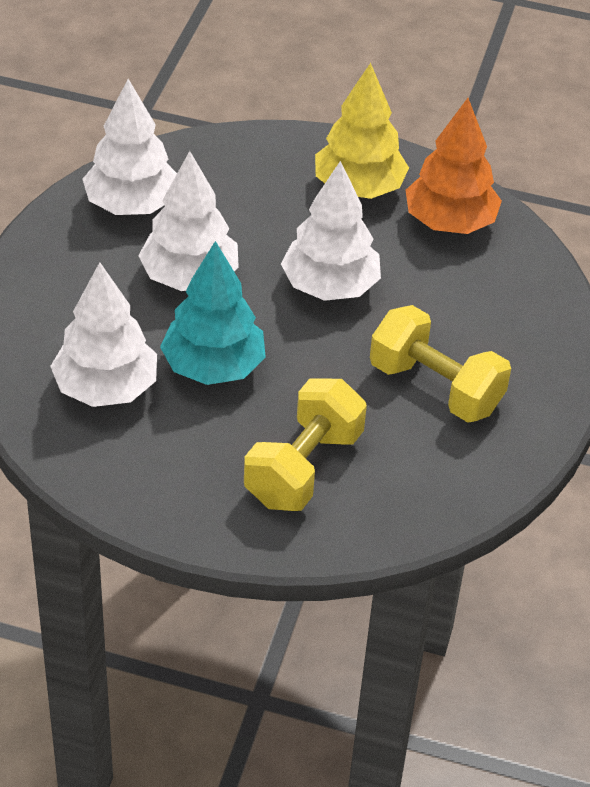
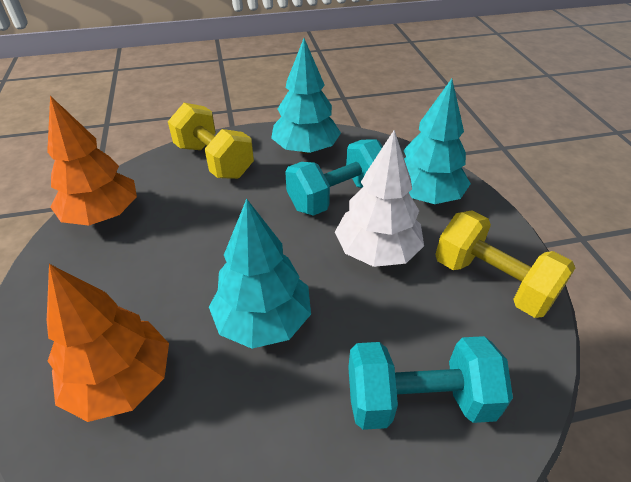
orange tree: [405,98,502,234] = 1 -> [47,96,137,226] [47,264,169,422] = 2
turquoise dumbbell: none = 0 -> [285,139,383,216] [348,336,513,430] = 2
turquoise tree: [160,241,266,385] = 1 -> [209,199,311,349] [271,38,341,154] [403,79,471,204] = 3
white tree: [50,262,157,407] [83,79,177,215] [138,151,239,291] [281,161,381,301] = 4 -> [335,130,424,267] = 1
yellow tree: [315,63,409,199] = 1 -> none = 0

